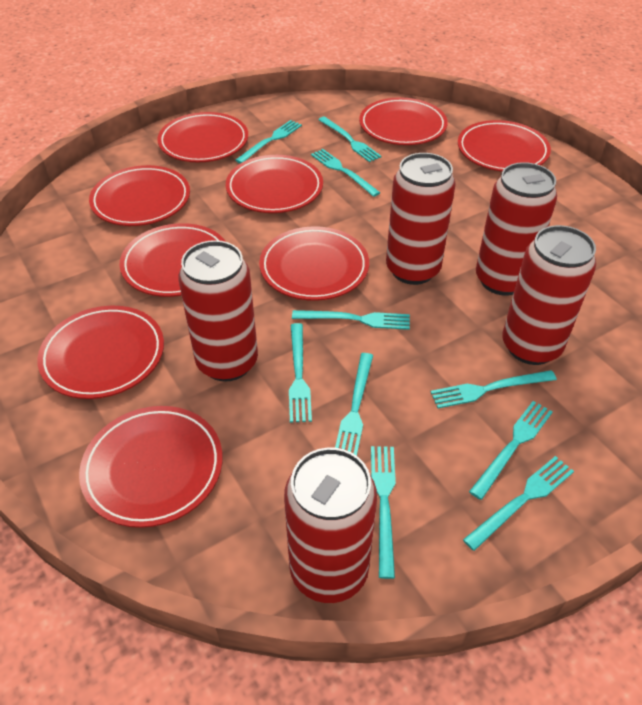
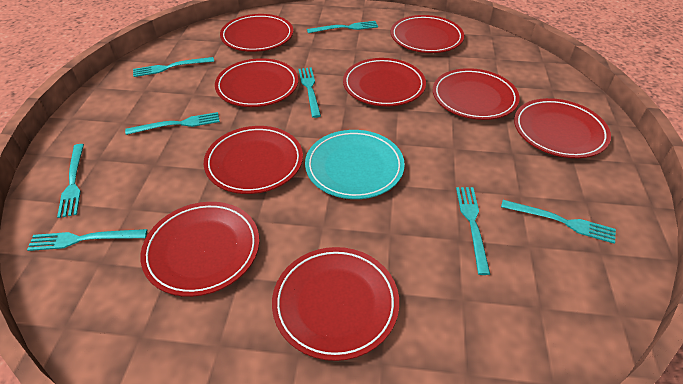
red can: [178,240,258,382] [284,448,377,603] [386,153,456,285] [476,162,557,296] [502,225,596,365] = 5 -> none = 0
turquoise fork: [235,120,302,164] [289,323,312,423] [292,310,410,330] [311,149,380,197] [318,116,382,162] [335,353,373,456] [371,446,396,579] [430,370,557,408] [463,456,574,551] [469,401,553,500] = 10 -> [27,229,147,251] [57,144,84,218] [125,112,220,135] [133,57,214,77] [299,67,321,118] [307,21,378,33] [456,187,490,275] [501,200,616,244] = 8
turquoise plate: none = 0 -> [305,130,405,199] = 1

